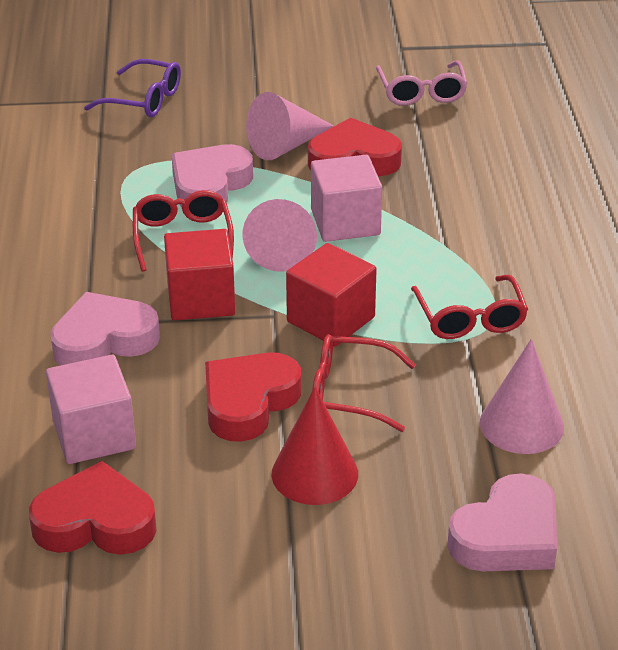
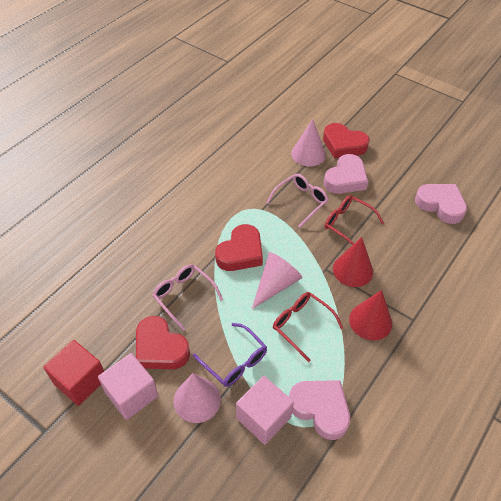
pink glasses: [376,60,468,105] = 1 -> [152,264,223,330] [267,174,329,228] = 2
red cone: [272,387,358,505] = 1 -> [333,237,373,287] [349,290,392,340] = 2
red cube: [164,229,235,320] [286,243,377,347] = 2 -> [43,340,104,406] = 1
red glasses: [133,190,234,272] [312,334,416,432] [411,275,528,339] = 3 -> [273,292,343,362] [325,195,384,245] = 2

